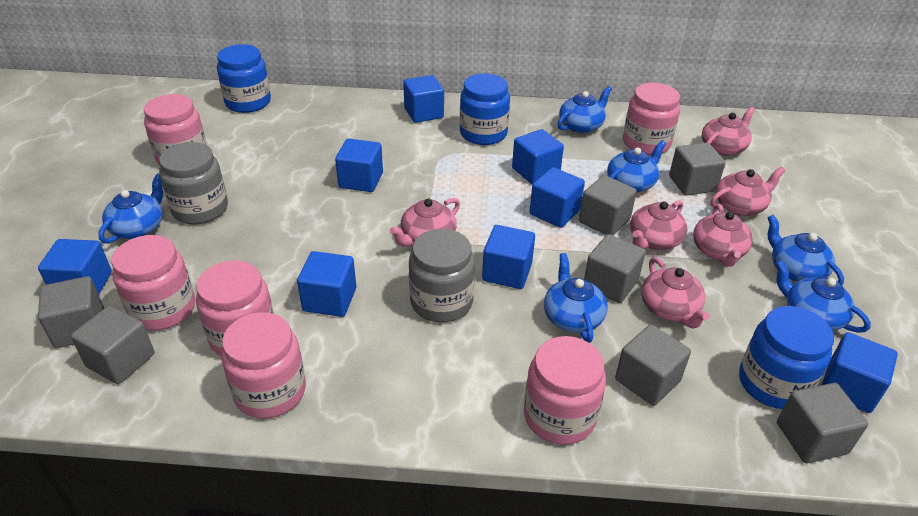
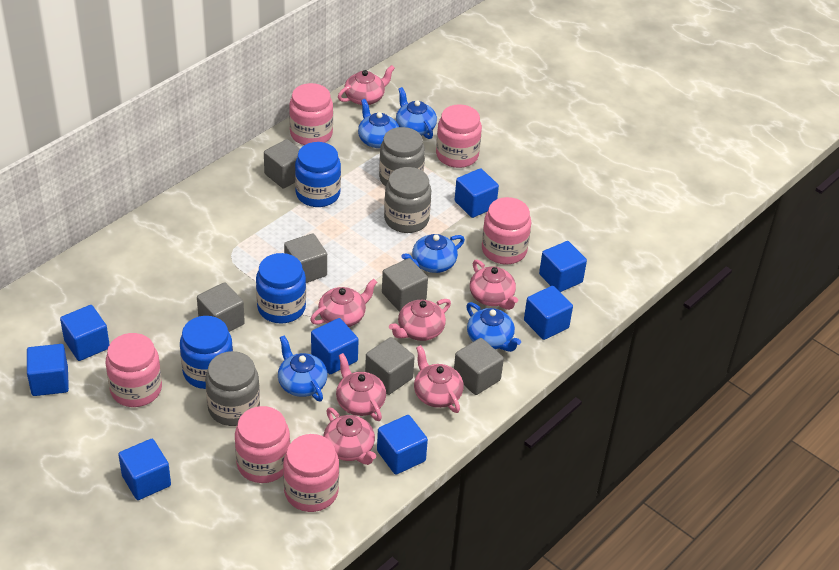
blue teapot: [98,173,163,244] [544,253,607,343] [557,86,612,133] [607,140,666,192] [767,215,844,285] [775,260,871,333] = 6 -> [278,335,327,402] [358,99,399,148] [396,87,437,139] [401,234,465,273] [466,302,521,352] = 5
grey cube: [38,276,104,348] [71,306,155,384] [579,175,637,236] [584,234,646,303] [615,324,691,406] [669,142,726,196] [777,383,868,463] = 7 -> [197,282,245,332] [264,139,300,189] [284,233,327,283] [365,337,415,395] [382,258,428,311] [454,338,504,395] = 6
grey jar: [159,142,228,224] [409,229,475,322] = 2 -> [205,351,260,426] [379,127,425,187] [384,167,431,233] = 3
pink teapot: [390,198,460,246] [630,200,687,250] [641,257,709,328] [693,204,753,267] [702,107,755,156] [711,167,786,216] = 6 -> [310,279,377,327] [323,407,376,465] [336,353,386,421] [338,65,395,105] [389,299,451,341] [414,345,464,413] [470,260,518,310] = 7

